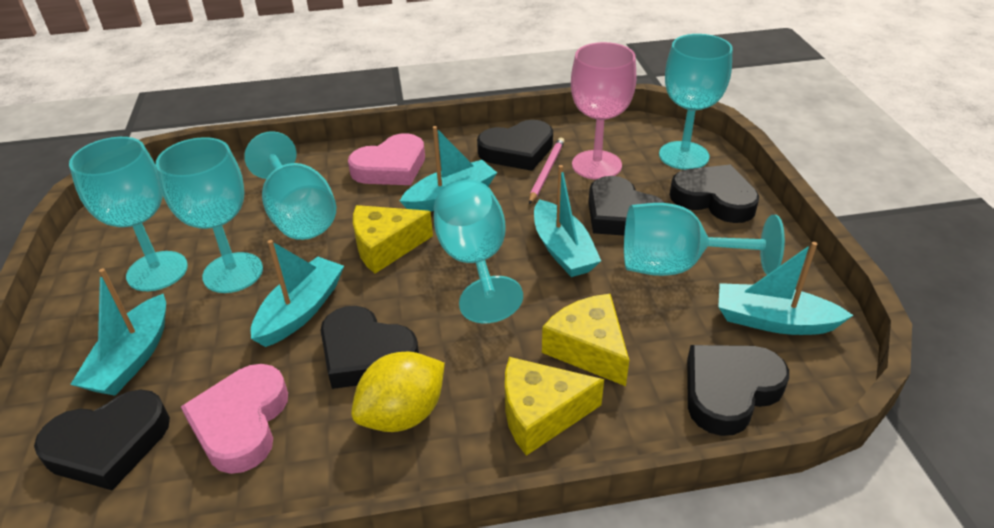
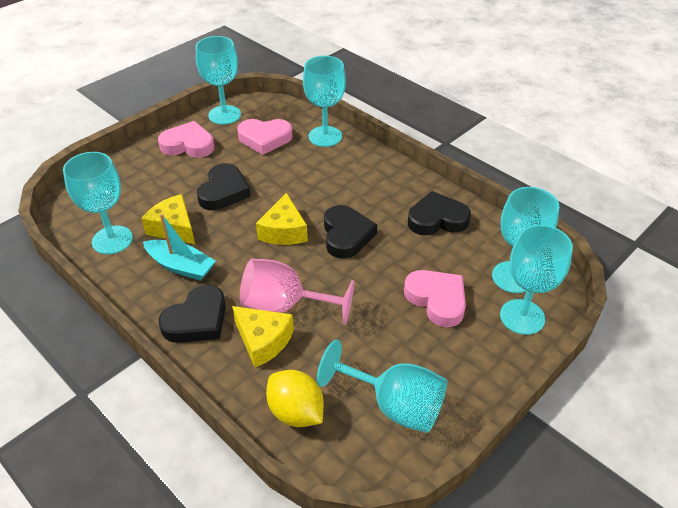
black heart: [34,390,170,491] [321,306,419,389] [477,120,553,171] [589,176,665,236] [670,164,759,223] [687,345,789,436] = 6 -> [158,285,226,343] [197,163,251,210] [324,205,377,259] [408,191,471,235] = 4
pink heart: [181,364,288,474] [348,133,425,185] = 2 -> [158,121,214,158] [237,119,293,155] [404,270,466,327] = 3
pink pencil: [529,138,565,204] = 1 -> none = 0
turquoise boat: [70,268,166,396] [251,240,344,347] [400,126,497,212] [534,165,601,277] [718,242,853,335] = 5 -> [143,213,216,281] = 1

